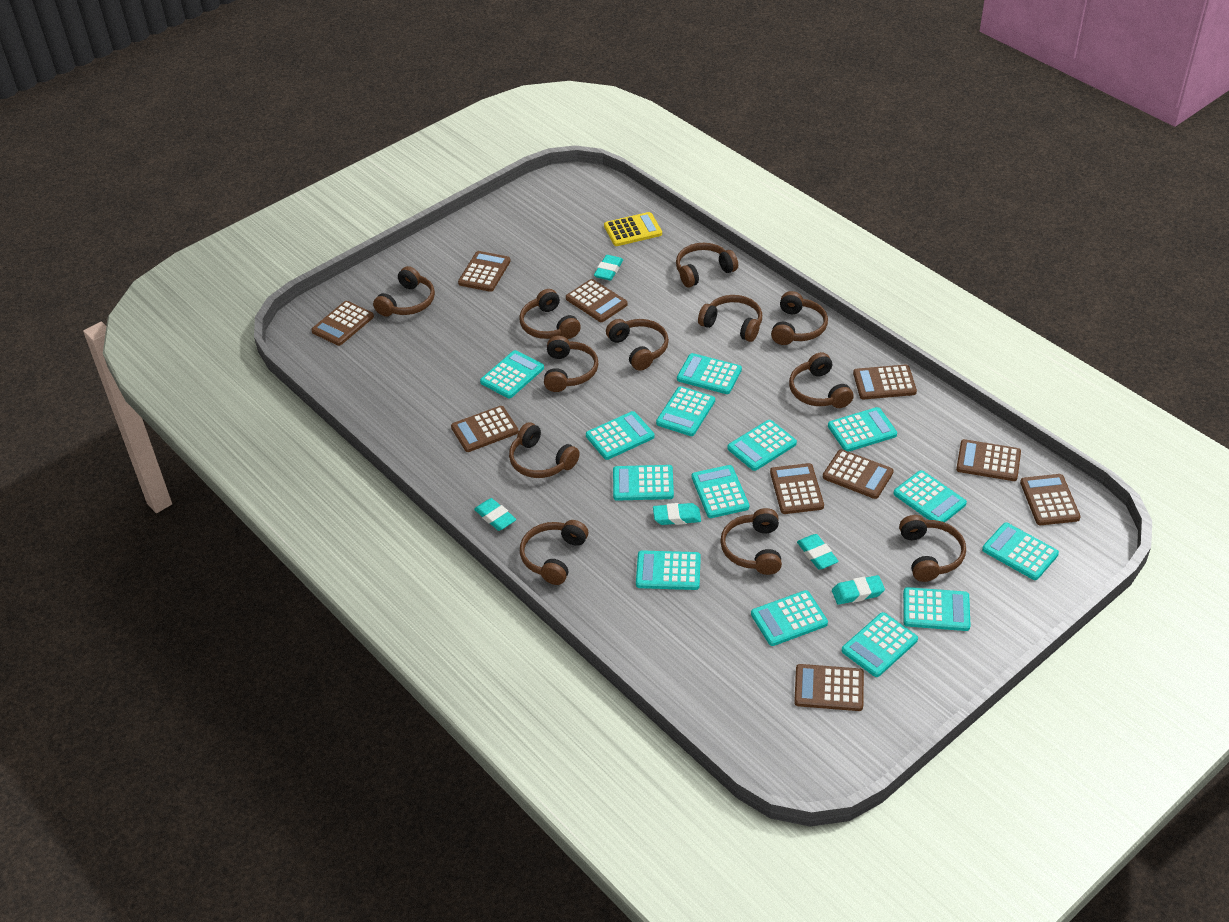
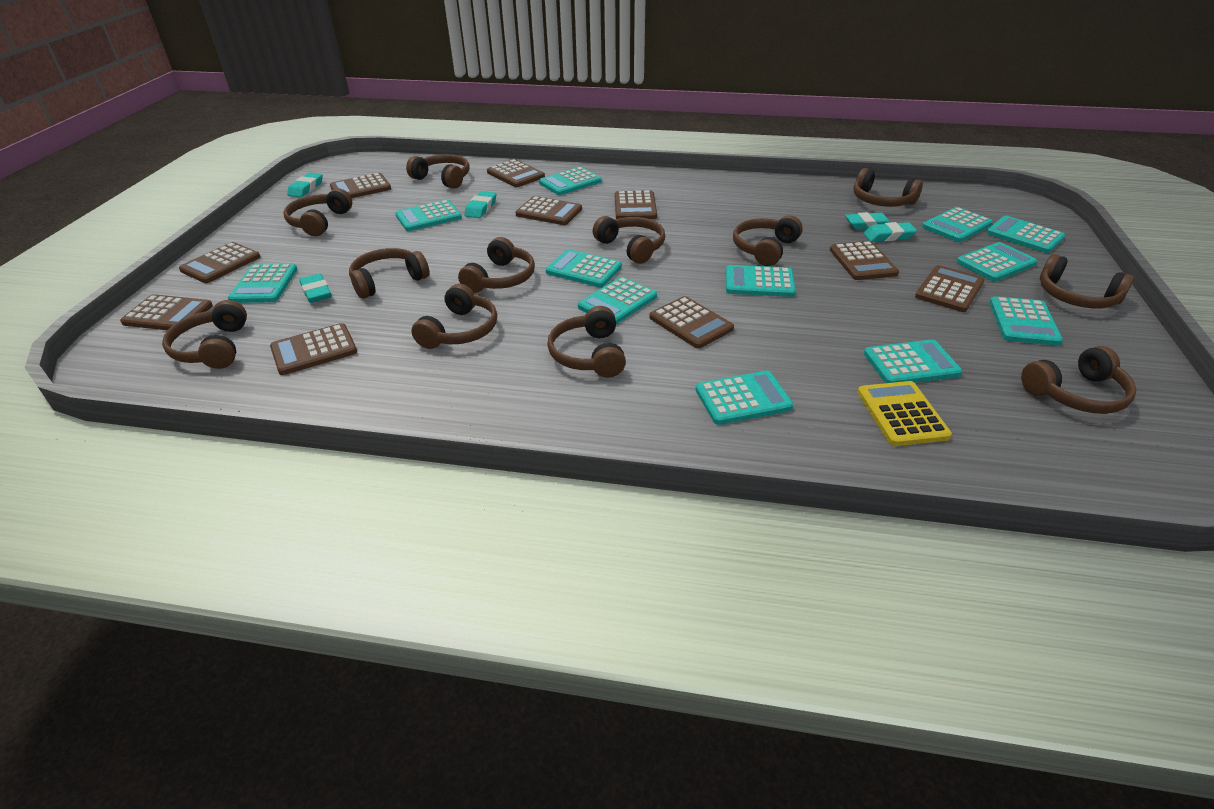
turquoise calculator: [480,350,544,398] [586,411,654,460] [613,465,674,501] [636,550,701,590] [656,386,715,436] [677,353,742,394] [692,465,749,518] [727,420,797,471] [751,590,828,646] [828,407,897,452] [842,612,918,677] [893,470,967,523] [903,587,971,631] [982,523,1059,580] = 14 -> [228,264,297,303] [395,200,462,231] [539,167,601,195] [546,249,622,287] [578,277,657,324] [695,371,794,425] [726,265,796,297] [864,340,963,383] [922,207,993,242] [957,242,1037,281] [986,216,1065,253] [989,296,1063,346] = 12

